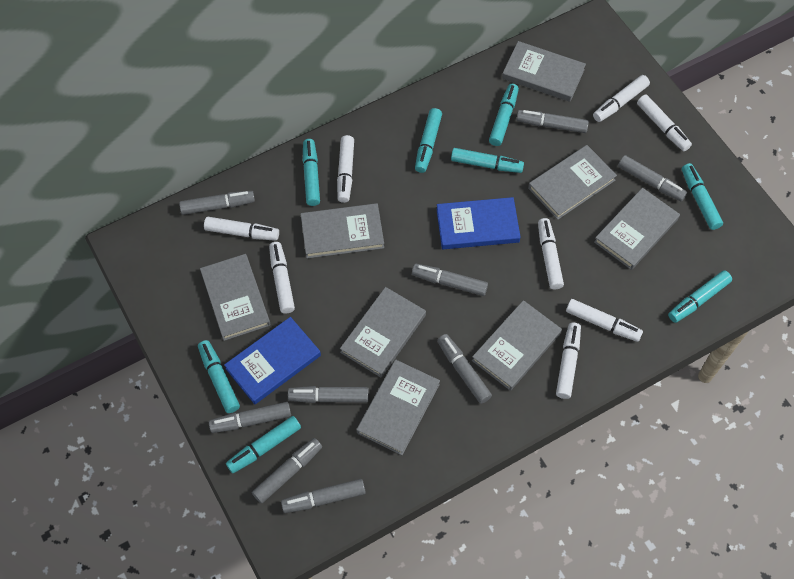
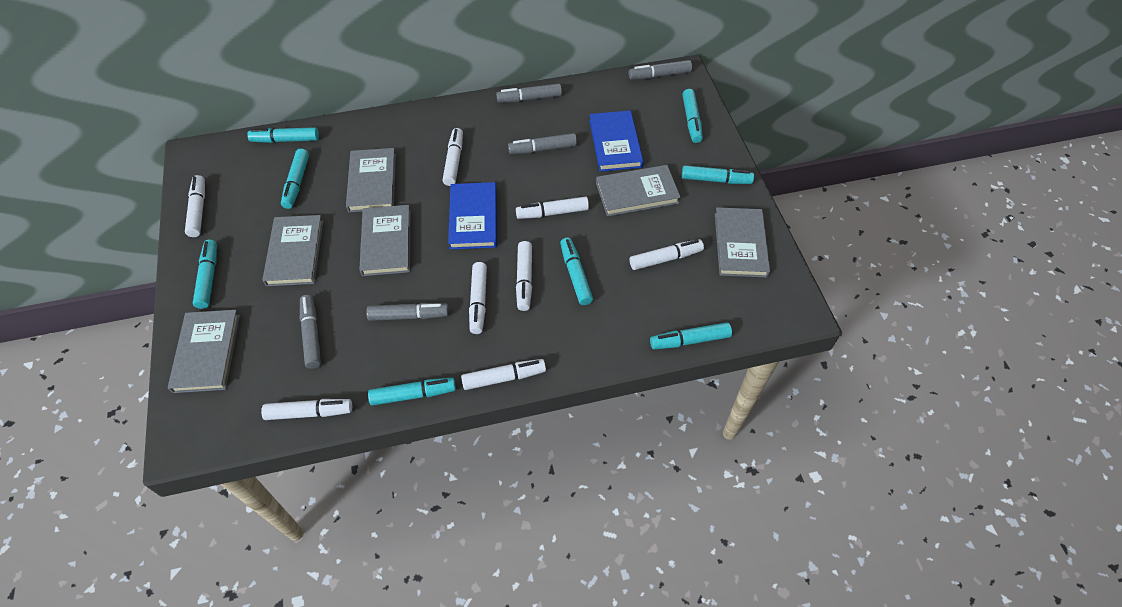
grey book: [200,254,271,341] [301,203,384,259] [340,287,426,378] [356,360,440,455] [472,300,562,391] [502,41,586,102] [528,145,617,220] [594,188,680,270] = 8 -> [168,310,240,393] [262,215,323,286] [346,148,396,212] [359,205,411,276] [596,165,681,216] [715,207,770,278] = 6
grey marker: [179,191,255,215] [209,402,291,433] [252,438,322,504] [281,479,366,513] [288,386,369,403] [412,264,488,296] [437,334,492,404] [516,110,589,133] [618,155,687,202] = 9 -> [300,295,321,369] [366,303,449,321] [496,84,562,103] [508,133,577,154] [629,60,692,80] = 5

